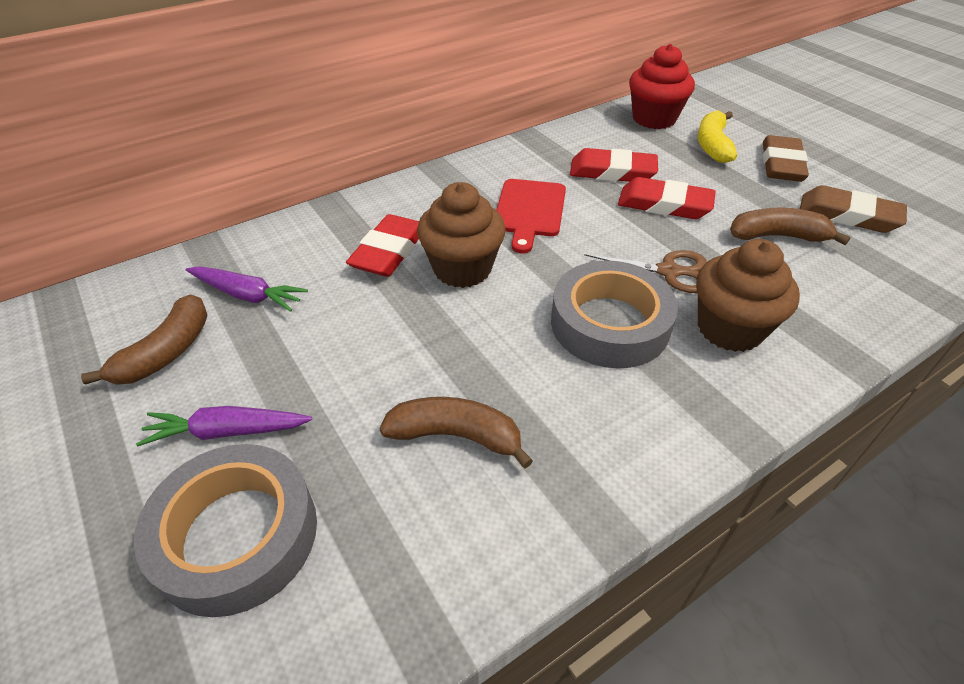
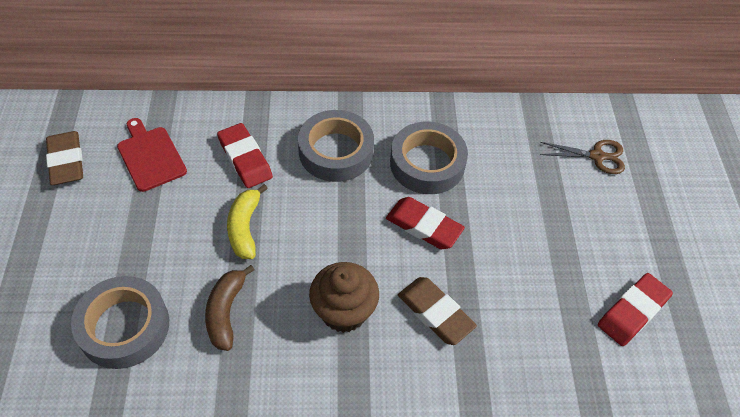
brown banana: [81,295,208,385] [379,397,533,468] [730,208,851,245] = 3 -> [205,265,255,351] = 1
brown cupcake: [417,182,506,288] [696,239,800,352] = 2 -> [309,262,379,333] = 1
grey tape: [134,444,317,617] [551,260,678,368] = 2 -> [71,276,169,369] [298,110,374,182] [390,122,468,194] = 3
purple carrot: [136,406,312,446] [186,266,308,312] = 2 -> none = 0
red cupcake: [629,44,695,129] = 1 -> none = 0

